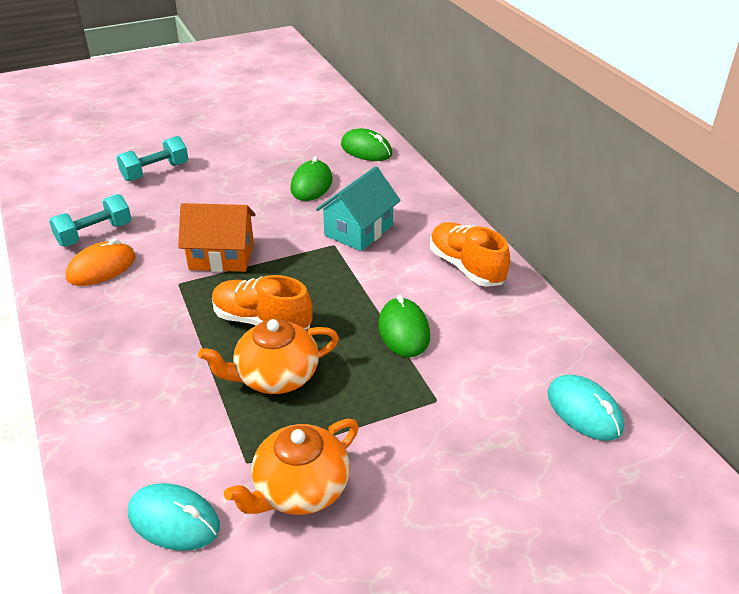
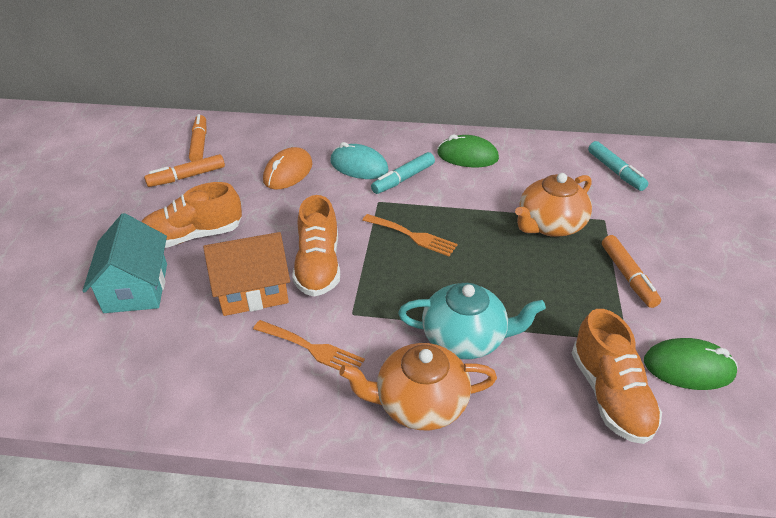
green mouse: [290,156,332,201] [341,128,392,161] [378,295,430,357] = 3 -> [437,134,499,167] [644,338,738,390] = 2
orange fork: none = 0 -> [253,320,365,371] [362,214,458,256] = 2
orange marker: none = 0 -> [144,154,225,187] [189,114,207,162] [602,235,661,308] = 3
orange shoe: [212,275,313,330] [430,222,510,287] = 2 -> [141,182,242,248] [292,195,340,297] [572,309,662,444] = 3
turquoise dumbbell: [49,194,132,246] [117,136,188,181] = 2 -> none = 0
turquoise marker: none = 0 -> [371,152,435,194] [588,141,648,191] = 2
turquoise mouse: [128,483,220,551] [548,375,624,441] = 2 -> [330,142,389,179] = 1
turquoise teapot: none = 0 -> [398,283,546,359] = 1

